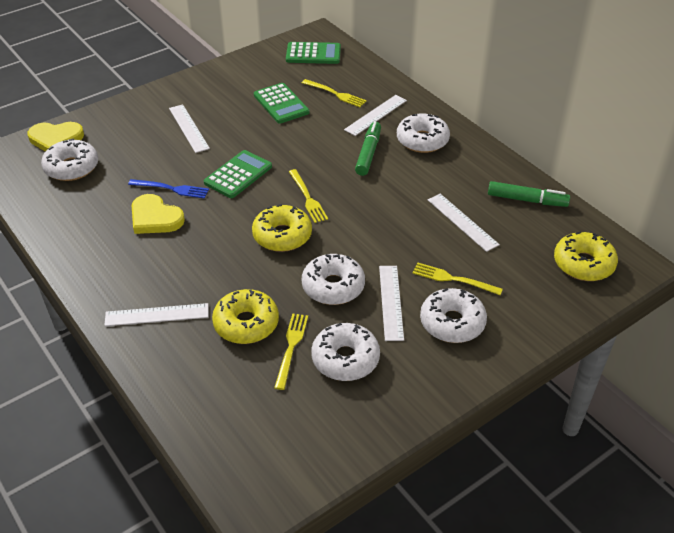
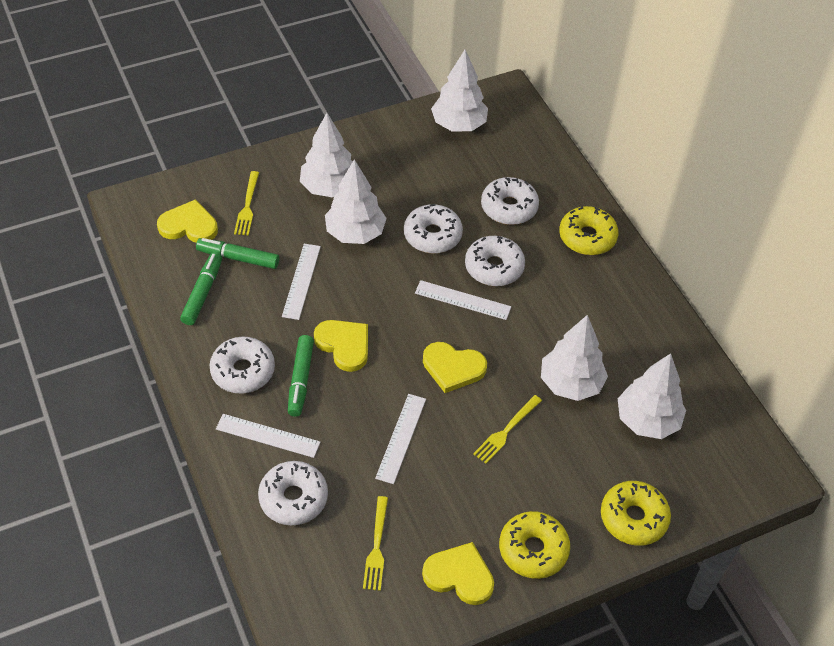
blue fork: [128,179,209,199] = 1 -> none = 0
green calculator: [204,150,272,198] [254,83,309,124] [286,42,341,64] = 3 -> none = 0
green marker: [355,121,381,176] [488,181,570,207] = 2 -> [180,252,222,325] [196,238,279,269] [288,335,314,417] = 3
white ruler: [104,303,209,326] [169,104,210,153] [344,95,407,136] [379,266,404,341] [428,194,500,252] = 5 -> [216,414,320,458] [282,244,321,320] [375,394,426,484] [415,280,511,320] = 4
white tree: none = 0 -> [300,113,353,198] [325,159,387,244] [431,50,488,131] [541,315,608,401] [618,353,686,439] = 5
yellow fork: [274,313,308,390] [289,169,328,223] [302,79,367,107] [413,262,503,295] = 4 -> [234,171,259,236] [363,496,388,591] [473,395,542,464] = 3
yellow heart: [28,122,84,151] [132,194,185,234] = 2 -> [157,199,218,243] [314,320,368,372] [422,542,494,605] [423,342,487,393] = 4

